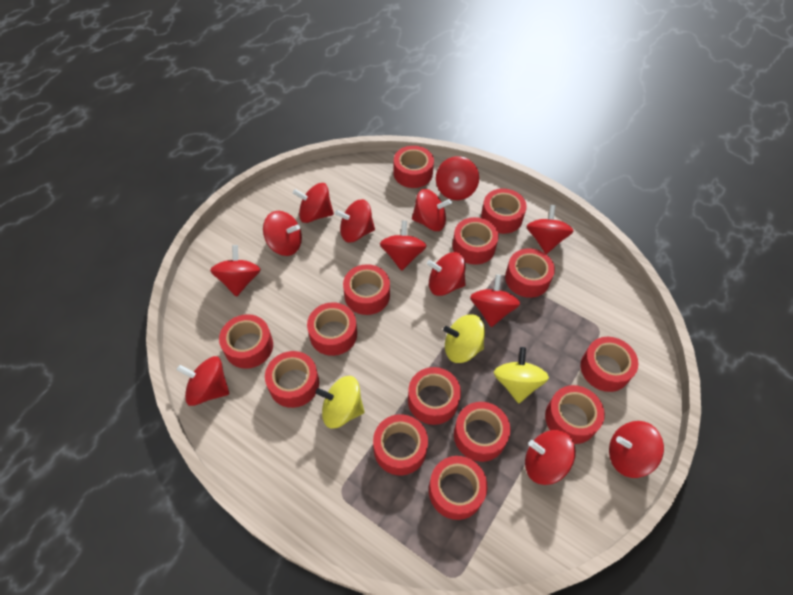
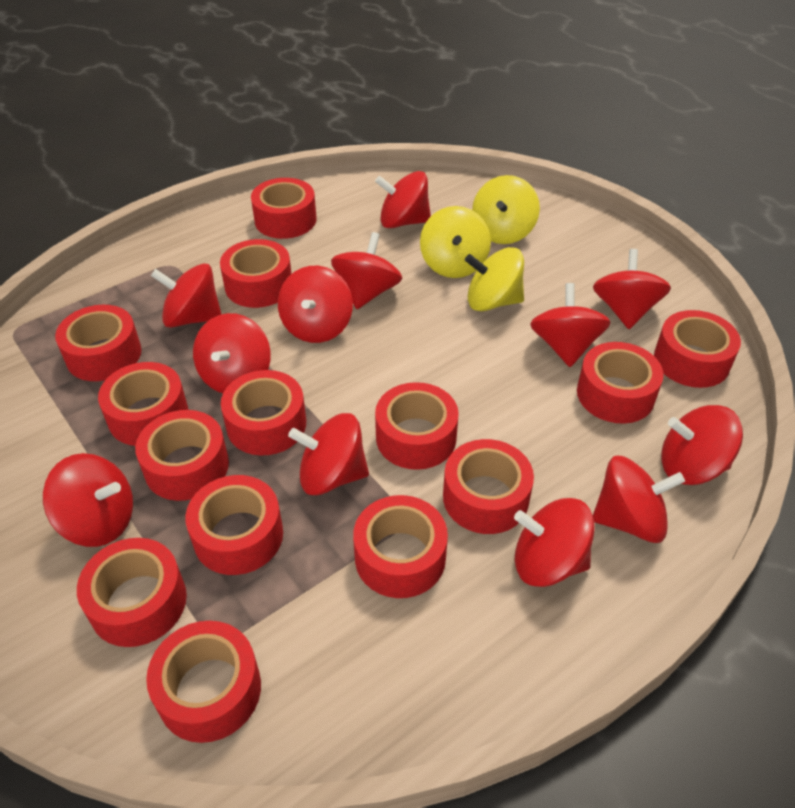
red spinning top: [177,356,229,406] [210,245,261,297] [263,211,302,256] [293,183,334,223] [335,199,375,242] [380,221,427,271] [412,189,452,231] [427,252,466,296] [436,156,479,200] [470,275,520,327] [525,430,576,485] [527,205,573,254] [609,421,664,478] = 13 -> [43,453,133,547] [151,263,221,328] [193,313,271,393] [278,266,353,343] [288,413,369,495] [331,232,402,309] [375,171,431,228] [514,498,595,587] [530,283,611,367] [593,249,671,329] [593,456,685,543] [661,405,743,485] = 12

